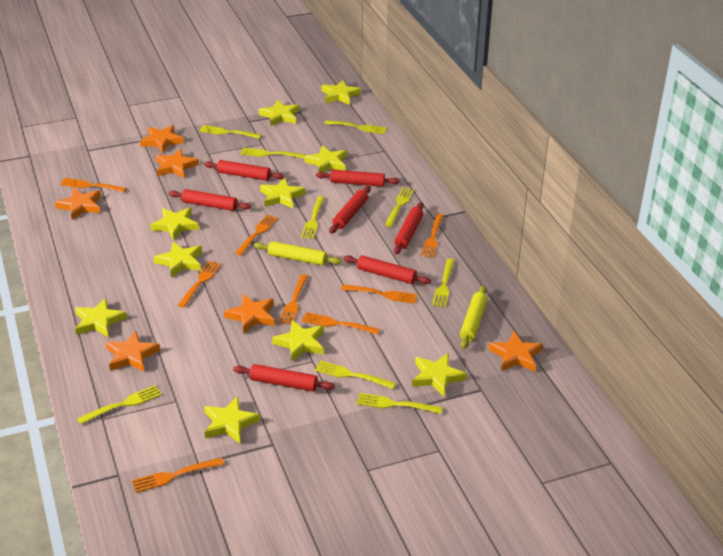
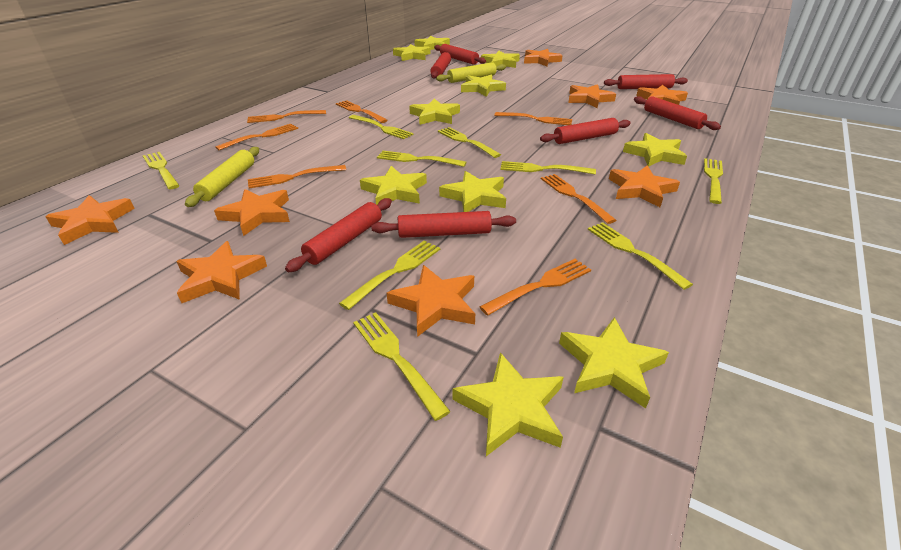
orange fork: [60,178,127,192] [132,458,224,493] [178,261,221,308] [235,215,278,255] [278,274,308,325] [302,312,380,335] [341,285,418,304] [421,214,444,258] = 8 -> [215,124,298,151] [247,110,326,123] [248,165,346,189] [336,100,388,123] [480,259,591,316] [494,112,572,125] [541,174,616,224] = 7
orange star: [55,188,101,220] [105,331,160,371] [140,125,184,153] [156,149,199,178] [224,294,275,333] [488,331,543,372] = 6 -> [45,195,135,245] [176,241,267,303] [214,189,290,236] [387,265,475,337] [524,49,563,66] [568,84,616,108] [609,165,680,207] [636,85,688,105] = 8

